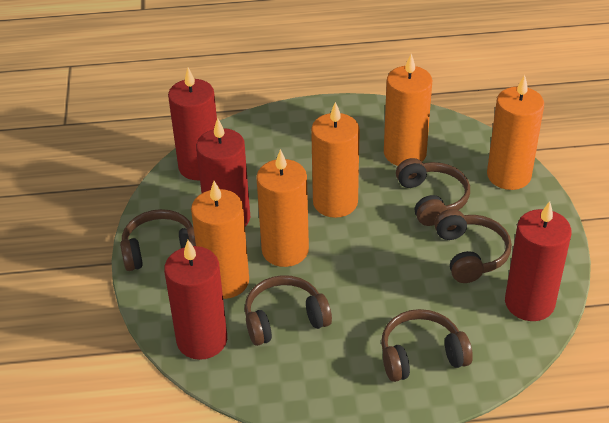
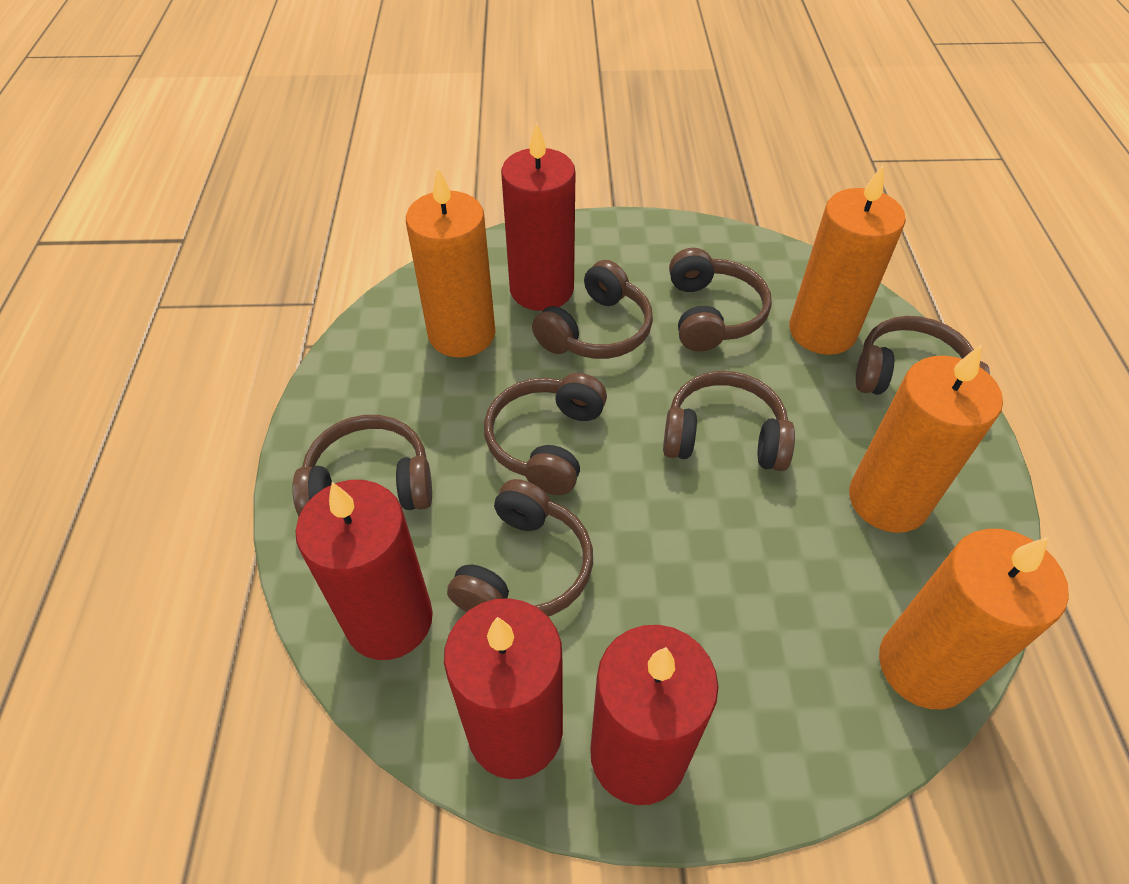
brown headphones: [120,209,196,271] [245,275,332,346] [381,309,473,382] [396,158,470,226] [434,209,512,283] = 5 -> [292,415,432,516] [447,479,593,617] [484,373,607,495] [532,260,653,359] [663,371,795,471] [669,248,772,352] [856,316,990,395] = 7
orange candle: [191,181,249,299] [256,149,309,267] [311,102,360,218] [384,54,432,166] [487,75,544,190] = 5 -> [406,168,496,358] [789,165,906,355] [849,344,1003,533] [879,529,1069,710] = 4

